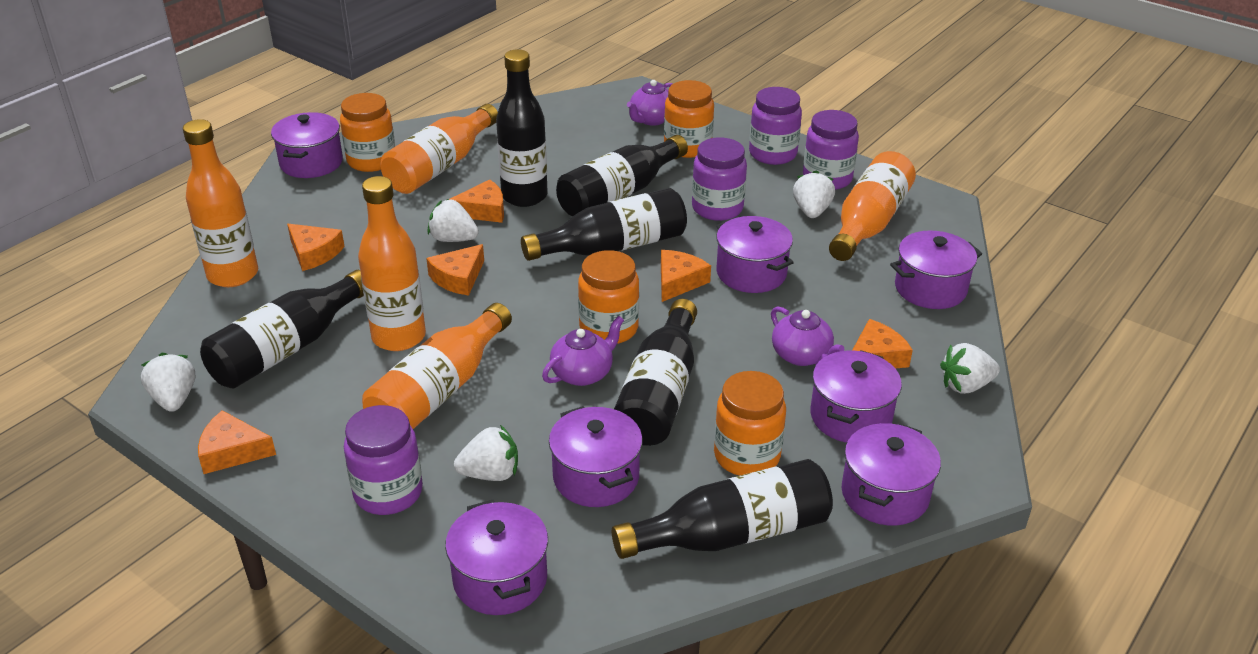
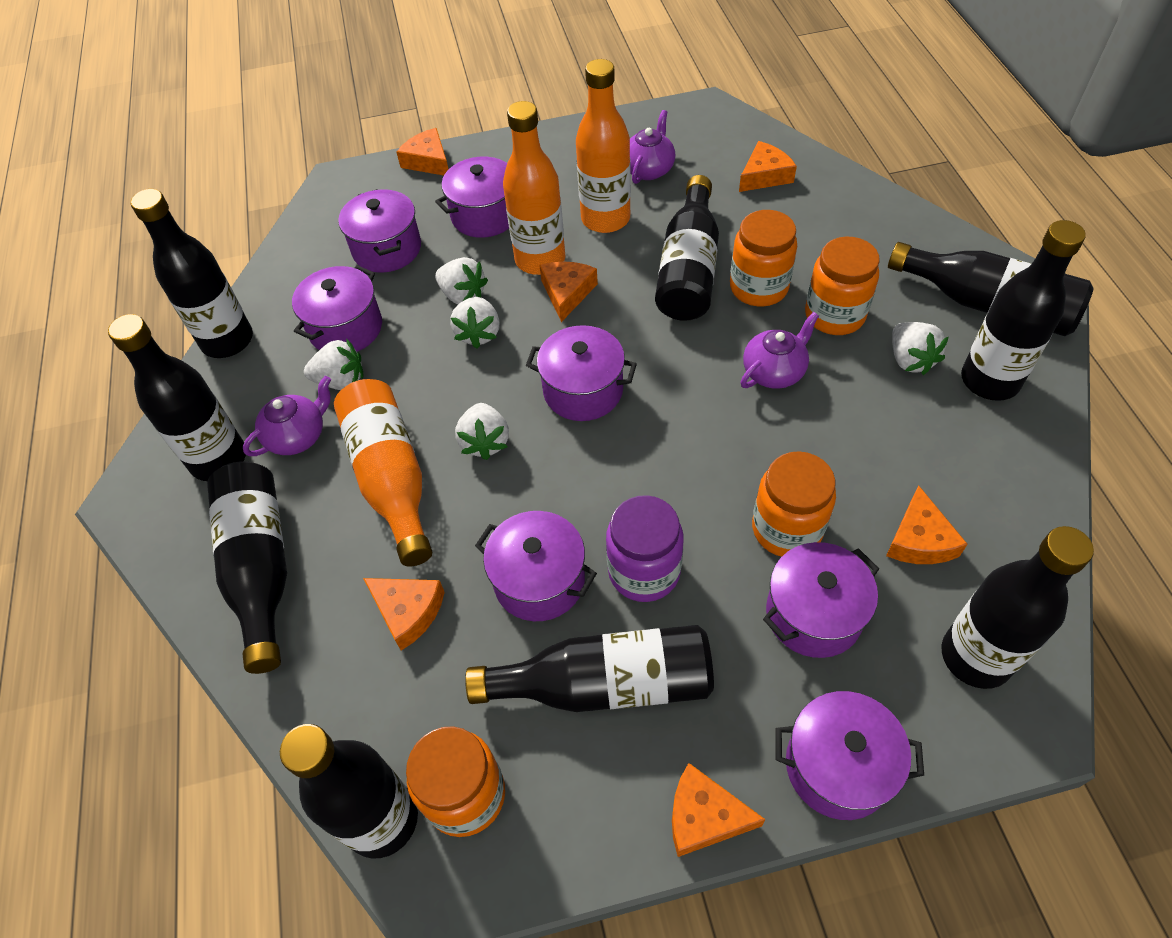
black bottle: [200,270,364,389] [496,49,548,207] [521,188,687,261] [556,135,688,216] [612,459,833,559] [614,299,697,446] = 6 -> [108,314,246,481] [130,189,253,358] [207,461,287,674] [280,724,418,858] [465,625,714,712] [655,175,719,321] [888,242,1094,336] [942,526,1094,689] [961,220,1086,401] = 9
orange bottle: [183,119,258,287] [358,176,426,351] [362,303,512,429] [380,104,498,194] [829,151,916,261] = 5 -> [334,379,433,567] [503,101,565,275] [576,59,631,233] = 3
purple jar: [344,405,423,515] [692,138,747,221] [749,87,802,165] [803,110,859,190] = 4 -> [606,495,683,602] = 1

